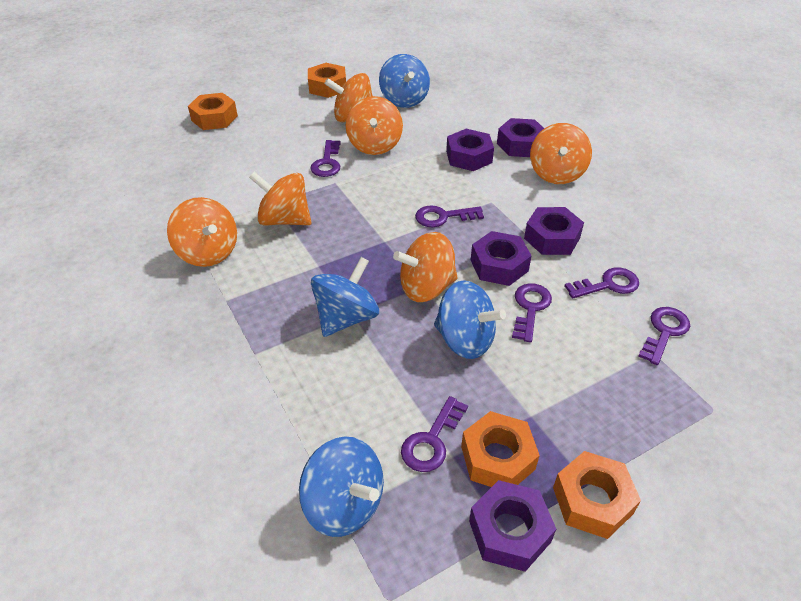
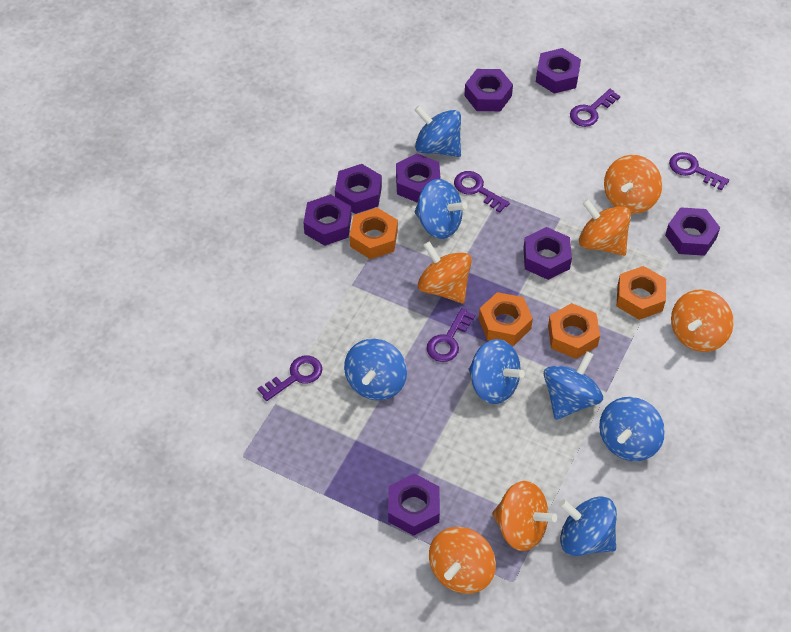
blue spinning top: [299,436,384,537] [311,257,379,337] [379,54,430,108] [434,280,506,359] = 4 -> [344,339,407,401] [414,105,461,157] [415,179,467,239] [469,339,525,404] [544,351,603,420] [559,497,617,556] [599,397,665,461] = 7
purple key: [311,140,341,177] [401,396,468,472] [415,205,484,227] [512,283,552,342] [564,267,639,299] [638,307,690,365] = 6 -> [258,355,322,401] [427,308,475,362] [454,171,510,213] [570,89,620,127] [669,152,729,191] = 5
purple nut: [446,129,494,171] [469,480,556,572] [471,231,532,286] [497,118,544,157] [524,207,584,255] = 5 -> [303,194,352,246] [335,164,382,214] [388,473,440,536] [396,153,441,203] [464,69,513,111] [523,227,572,280] [536,48,581,94] [665,207,720,256] = 8

